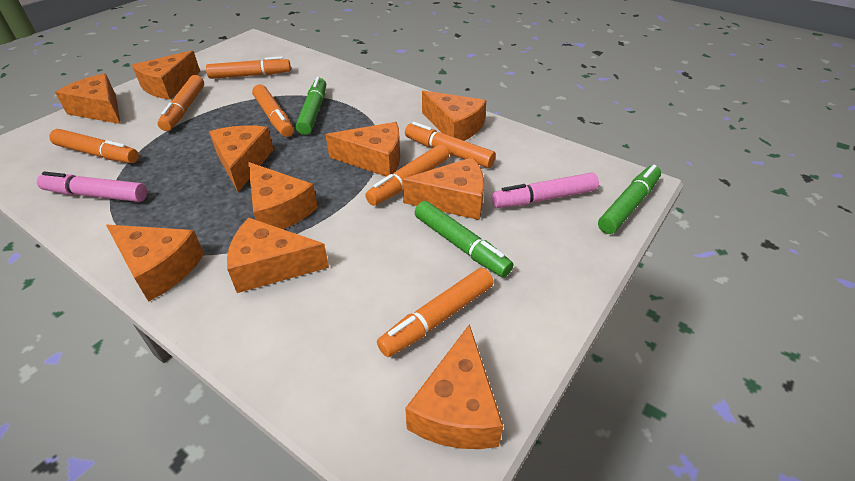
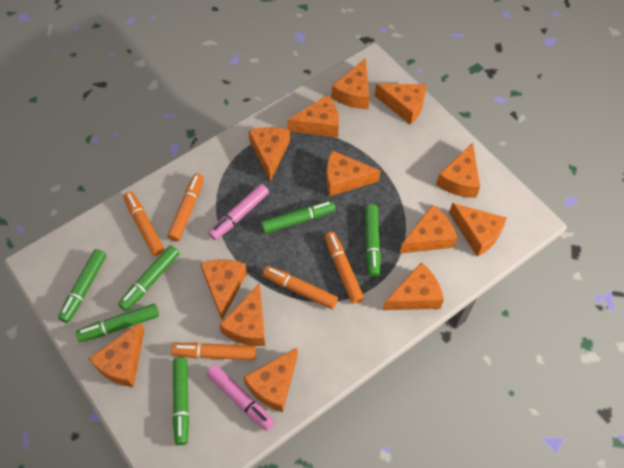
green marker: [296,77,326,135] [415,201,513,277] [598,165,661,234] = 3 -> [58,249,106,323] [76,304,159,342] [118,245,179,311] [173,358,189,445] [261,201,335,234] [365,204,381,277] = 6
orange cheese: [55,73,121,124] [106,225,204,302] [132,50,200,99] [209,125,274,192] [227,218,329,293] [248,162,318,229] [326,122,400,176] [402,157,484,220] [405,324,503,449] [422,91,487,141] = 10 -> [88,322,144,387] [200,259,247,320] [219,283,265,346] [243,348,298,412] [249,127,290,181] [287,95,339,137] [326,150,381,196] [332,58,370,109] [375,84,426,125] [383,262,444,310] [400,205,457,254] [436,143,480,198] [449,203,507,257] = 13
orange marker: [49,129,139,163] [157,75,204,131] [206,56,291,79] [252,84,294,137] [365,144,449,206] [377,268,494,357] [405,122,496,168] = 7 -> [123,191,164,256] [167,174,204,241] [171,342,256,360] [263,266,338,309] [325,232,364,304] = 5

